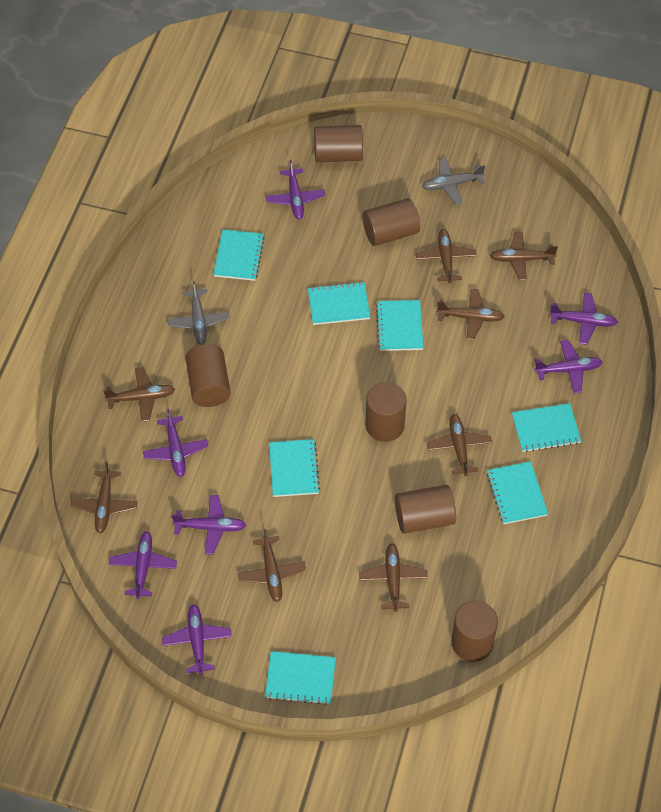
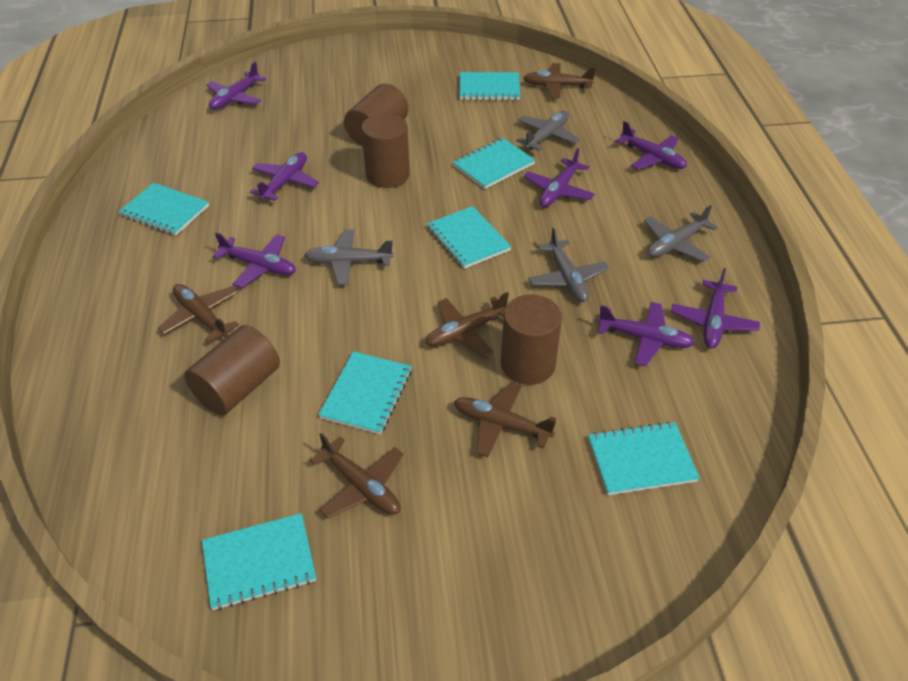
brown cylinder: [185,344,231,407] [314,125,363,163] [362,198,420,246] [366,382,407,442] [395,485,456,534] [451,601,498,662] = 6 -> [184,325,280,415] [344,84,408,147] [361,113,410,188] [501,295,562,385] = 4
brown plane: [70,462,137,534] [103,367,175,422] [238,529,306,602] [359,543,428,612] [416,229,477,284] [427,414,492,476] [436,289,505,340] [489,231,558,281] = 8 -> [158,284,239,343] [310,433,404,518] [425,292,509,357] [454,382,556,457] [523,63,596,98] = 5
grey plane: [167,281,230,345] [422,158,485,205] = 2 -> [304,229,394,285] [516,111,580,151] [528,228,609,302] [644,205,718,262] = 4

